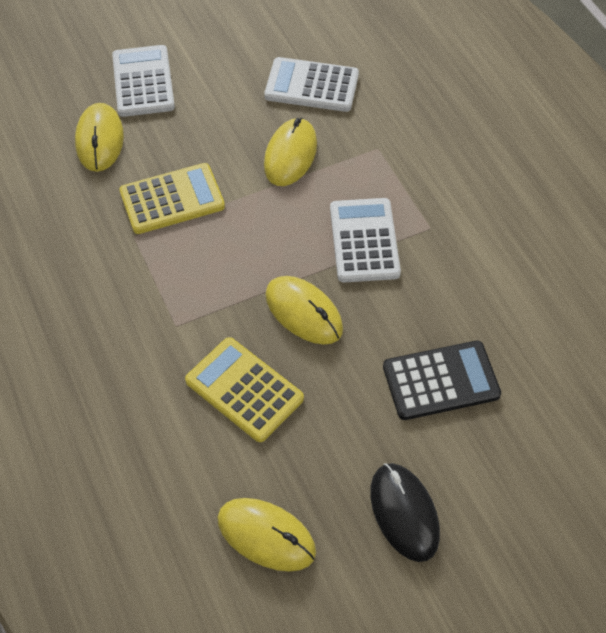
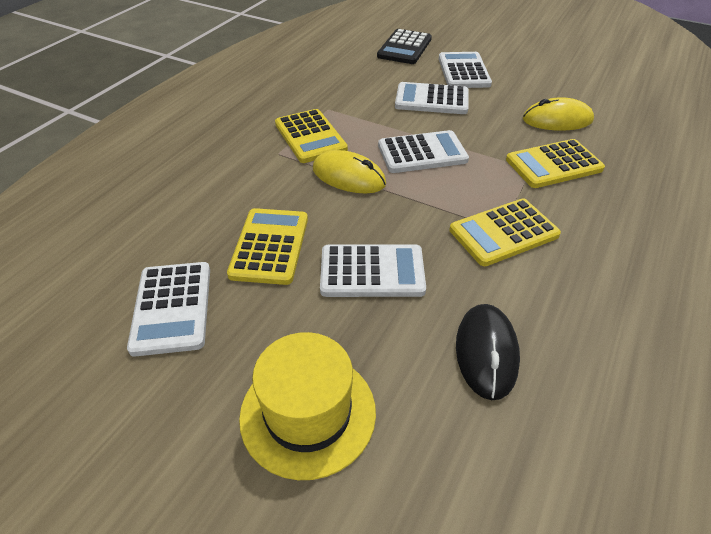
white calculator: [112,45,175,117] [264,57,359,112] [330,198,401,283] = 3 -> [127,262,210,357] [320,244,426,297] [378,130,469,173] [395,82,469,114] [439,52,492,88] = 5
yellow calculator: [120,163,225,234] [185,337,304,442] = 2 -> [227,208,308,285] [275,109,348,163] [449,199,561,266] [506,139,605,188] = 4
yellow hat: none = 0 -> [239,332,376,480] = 1
yellow mouse: [75,103,124,172] [217,498,316,572] [264,118,317,186] [265,276,343,345] = 4 -> [313,150,386,193] [523,97,594,131] = 2

